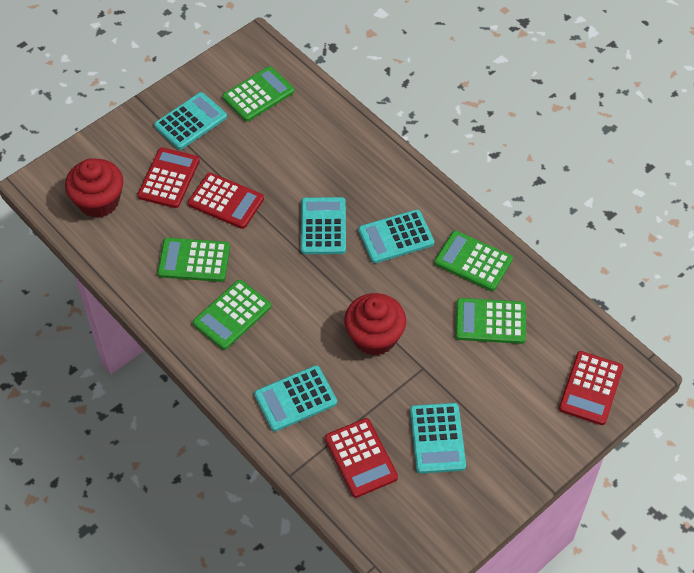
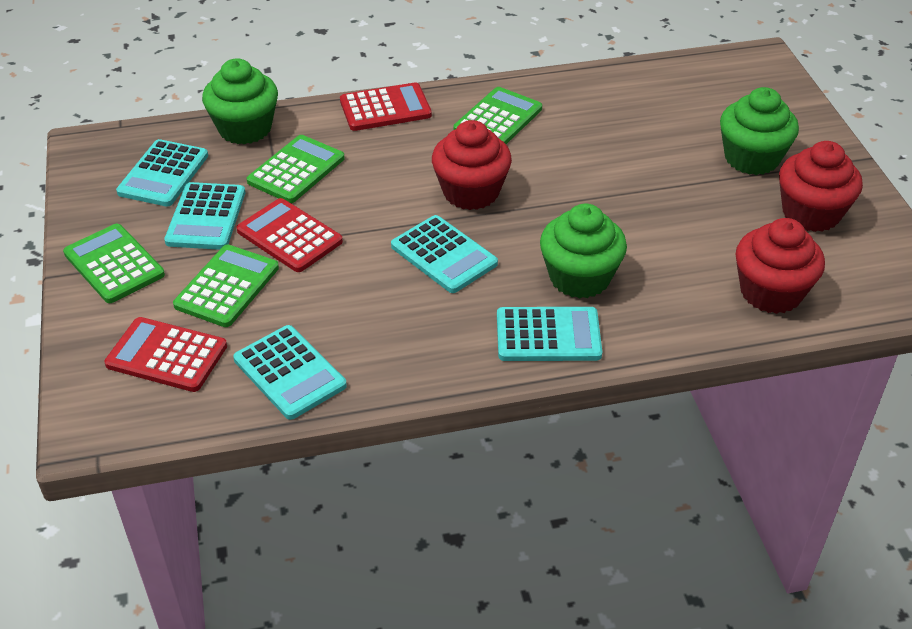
green calculator: [157,238,230,282] [193,280,271,350] [222,66,294,122] [434,231,513,291] [455,298,526,344] = 5 -> [63,224,165,303] [173,244,279,327] [247,135,345,203] [454,87,542,144] = 4
green cupcake: none = 0 -> [202,59,278,144] [540,204,627,299] [720,87,799,175] = 3
red calculator: [137,147,200,208] [188,173,264,229] [325,418,398,498] [559,351,623,425] = 4 -> [104,317,227,392] [237,198,343,272] [340,82,432,131] = 3
red cupcake: [65,159,123,218] [344,293,406,356] = 2 -> [432,120,512,210] [736,218,825,314] [779,141,863,232] = 3

